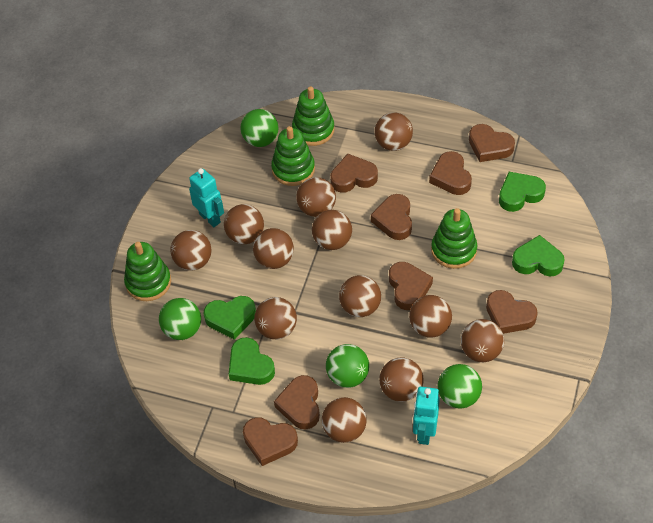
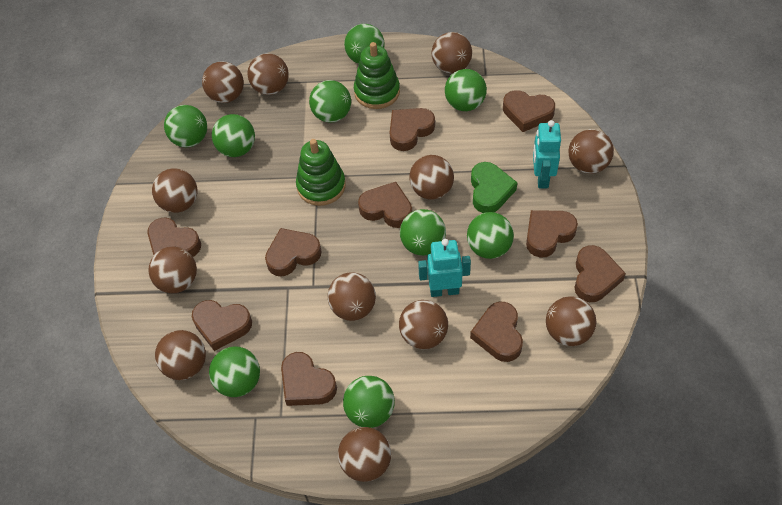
brown heart: [243,417,298,466] [274,375,320,429] [330,154,378,193] [371,194,412,240] [389,262,433,310] [429,151,472,195] [469,124,515,162] [486,290,538,334] = 8 -> [147,217,201,257] [192,300,252,351] [265,228,322,277] [281,352,337,406] [358,182,412,228] [390,108,435,151] [470,302,523,362] [503,90,555,132] [526,210,578,258] [574,245,626,302] = 10
green ball: [159,298,201,340] [240,109,278,147] [326,344,369,388] [438,364,482,409] = 4 -> [164,105,207,148] [209,346,260,397] [212,114,255,157] [309,80,351,123] [343,376,395,428] [344,24,385,64] [400,209,446,256] [445,69,487,111] [467,212,514,259] = 9
green heart: [204,296,256,340] [229,337,275,385] [499,172,546,212] [512,235,565,276] = 4 -> [471,162,517,213] = 1
green stacking toy: [124,242,171,301] [271,126,315,186] [292,86,335,146] [431,208,478,269] = 4 -> [296,139,346,206] [354,42,400,109] = 2

